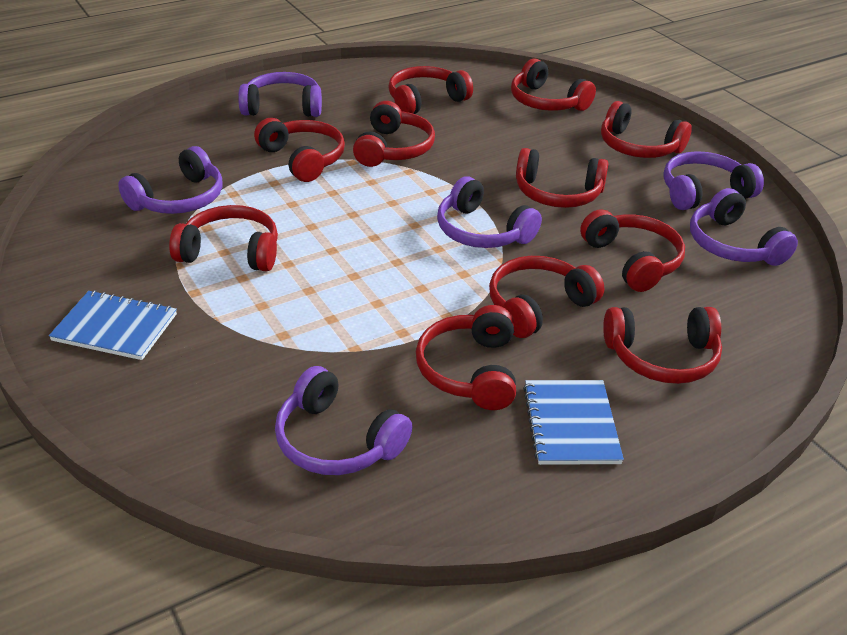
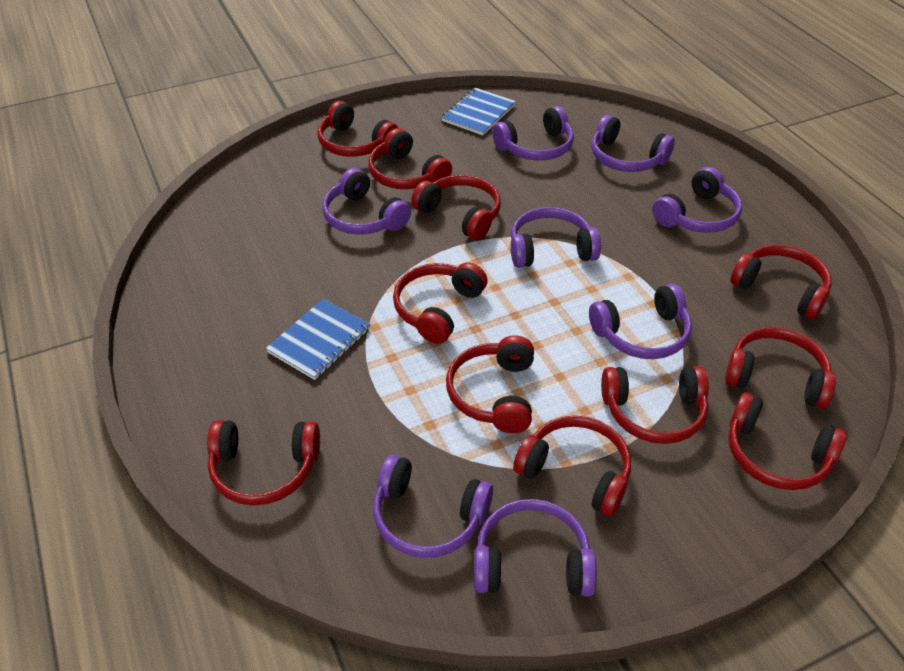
purple headphones: [118,146,223,214] [238,72,322,117] [275,366,412,475] [437,176,542,248] [663,151,764,210] [690,188,798,266] = 6 -> [322,168,411,235] [373,454,493,558] [474,499,597,597] [492,106,574,161] [511,207,601,268] [589,284,692,359] [591,115,675,172] [652,167,742,233] = 8

